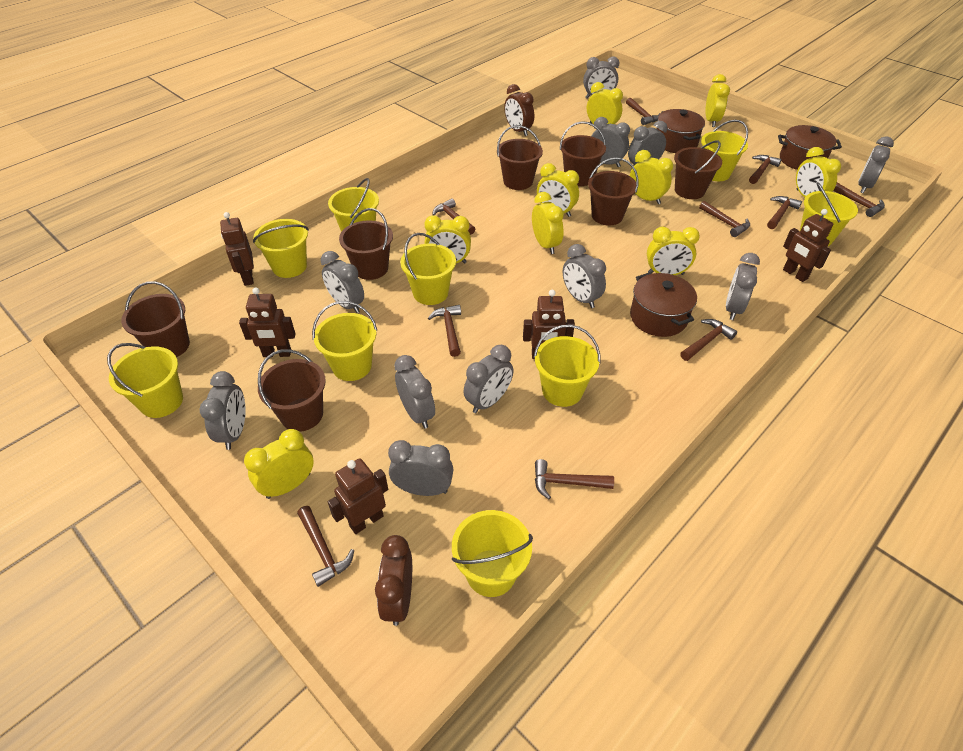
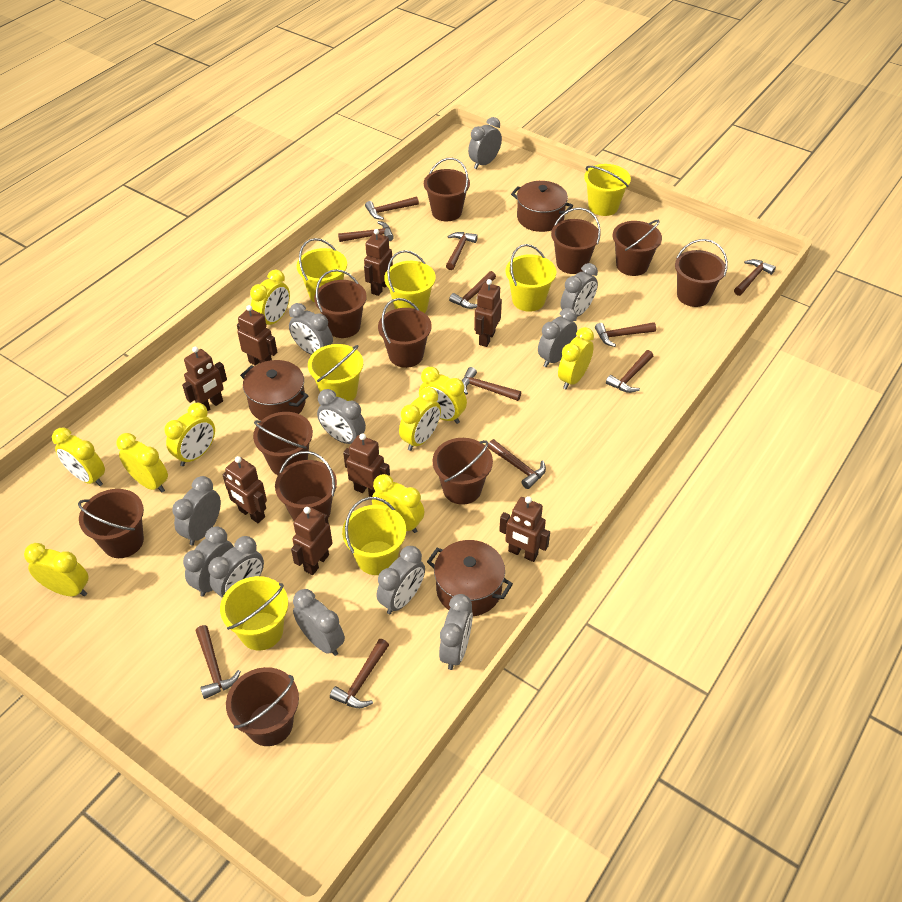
brown bucket: [121,281,190,357] [258,349,326,432] [339,208,393,280] [497,125,543,190] [560,121,606,186] [588,158,638,225] [674,140,722,199] = 7 -> [78,489,144,558] [226,667,299,746] [253,412,313,475] [275,451,337,521] [314,269,367,338] [378,298,432,368] [424,158,470,221] [432,438,493,505] [551,208,601,274] [613,219,662,276] [675,239,728,307] = 11
brown clock: [375,535,412,626] [504,84,534,136] = 2 -> none = 0
brown hammer: [297,506,354,587] [428,305,461,357] [433,198,475,235] [535,459,614,499] [626,98,660,125] [680,319,737,361] [699,201,750,237] [749,155,782,184] [767,196,802,229] [833,183,885,217] = 10 -> [196,625,241,699] [330,639,389,708] [338,221,394,242] [365,197,419,220] [446,232,478,270] [449,271,496,309] [462,367,521,401] [488,439,546,489] [595,322,656,347] [606,350,653,393] [734,259,776,296] = 11
brown robot: [220,212,254,286] [239,288,296,357] [328,458,388,534] [523,290,575,359] [783,209,833,282] = 5 -> [182,347,227,411] [222,456,267,523] [237,305,277,366] [291,506,332,575] [343,433,390,497] [364,229,393,296] [474,279,502,347] [499,496,550,562] = 8
yellow bucket: [107,343,183,418] [253,219,309,278] [312,301,377,381] [328,178,379,232] [400,233,456,305] [452,510,533,597] [534,325,600,407] [701,120,748,181] [800,182,858,246] = 9 -> [220,576,288,651] [297,238,347,303] [308,344,363,401] [342,497,406,575] [384,250,436,313] [506,244,556,312] [584,164,631,216] = 7

